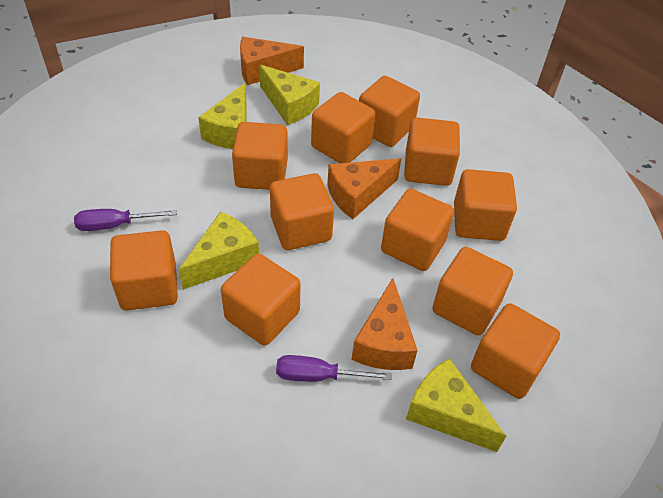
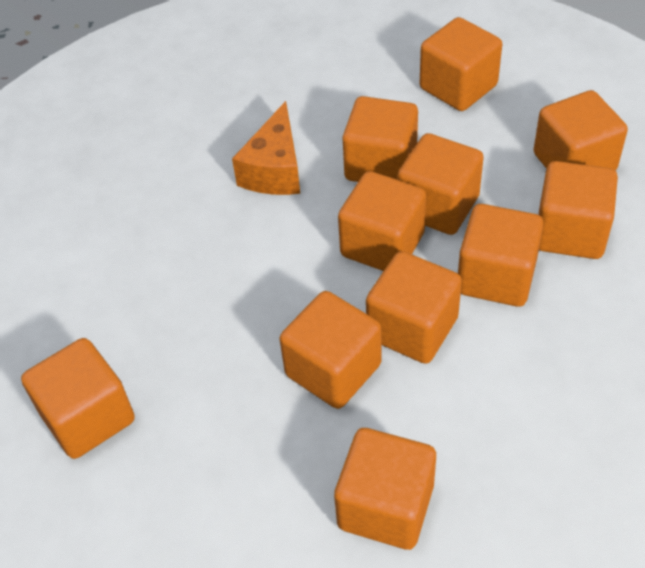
orange cheese: [240,37,304,85] [327,158,401,219] [351,278,418,370] = 3 -> [232,101,300,195] = 1
purple screwdriver: [74,209,177,231] [276,355,392,382] = 2 -> none = 0
yellow cheese: [179,211,259,290] [198,83,247,149] [259,65,320,125] [406,358,506,452] = 4 -> none = 0

